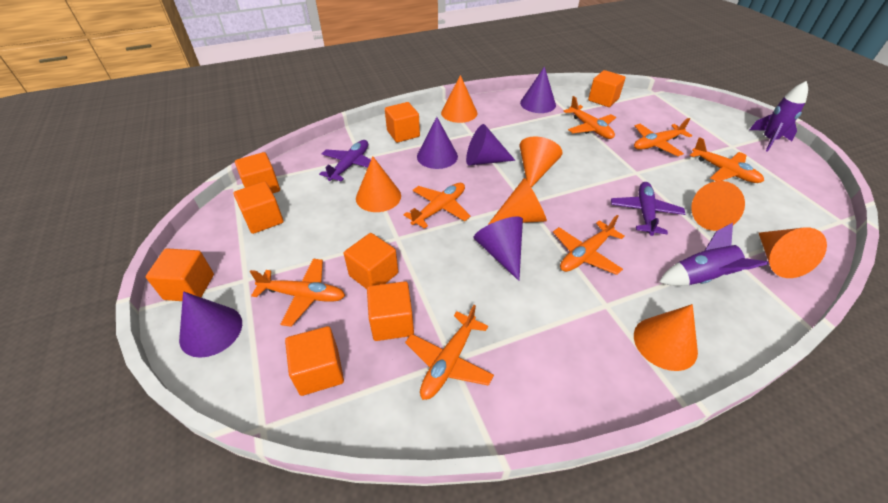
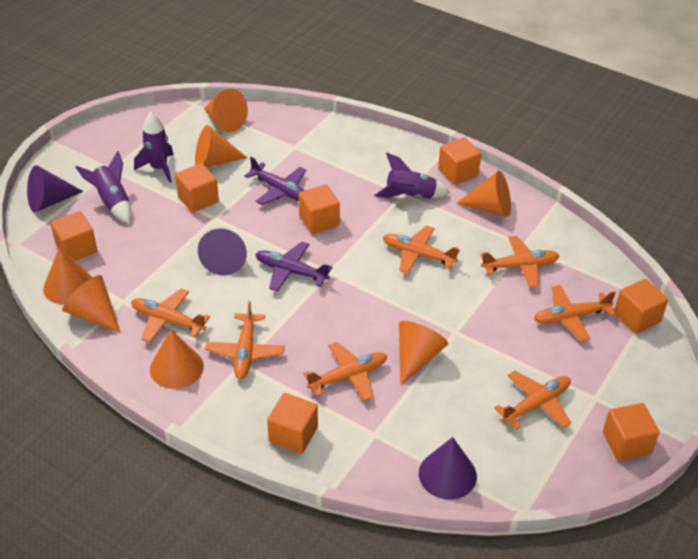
orange cube: [146,248,214,301] [233,182,284,234] [235,152,280,193] [285,326,344,396] [344,233,398,289] [367,281,414,341] [385,102,420,143] [588,70,626,107] = 8 -> [50,211,97,261] [175,163,219,213] [267,393,318,454] [299,185,340,234] [438,138,481,185] [603,403,659,461] [614,279,668,334] = 7
purple cone: [179,291,242,358] [417,117,458,169] [466,124,515,165] [474,216,523,281] [520,66,556,113] = 5 -> [27,165,84,212] [198,228,247,276] [419,437,477,500] = 3
purple rocket: [659,223,769,286] [750,81,808,152] = 2 -> [76,151,131,223] [134,112,174,182] [374,153,451,198] = 3

